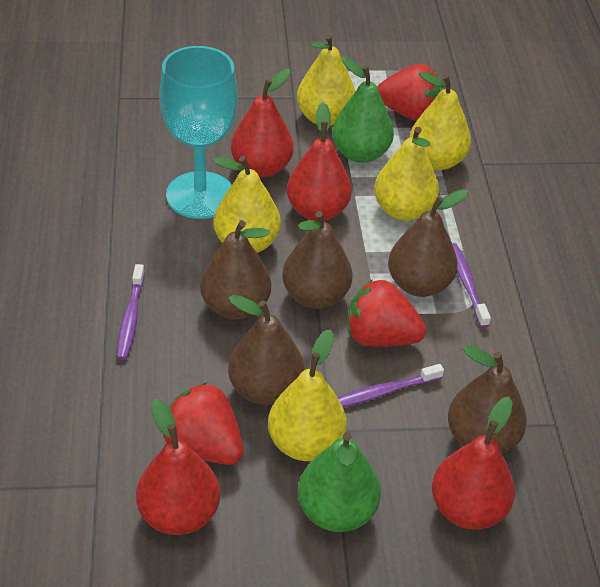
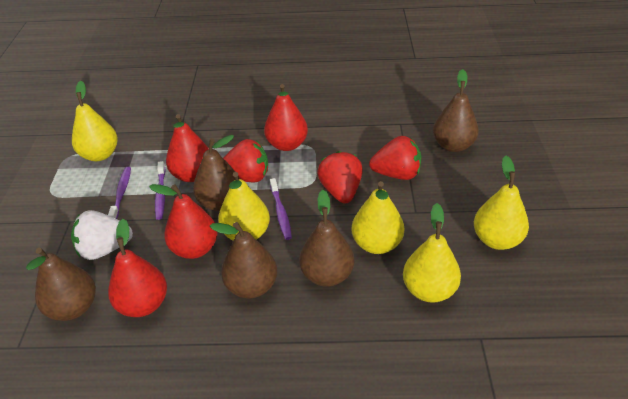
green pear: [298,432,381,532] [332,57,394,163] = 2 -> none = 0
turquoise goblet: [159,46,238,219] = 1 -> none = 0
white strawberry: none = 0 -> [71,210,133,260] = 1

